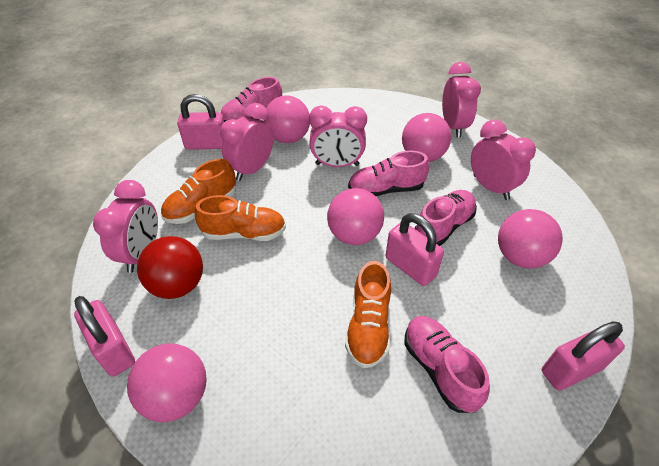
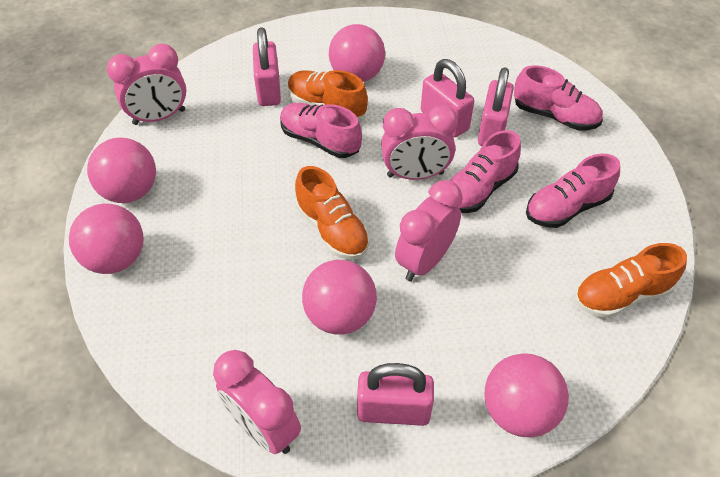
pink clock: [93,180,158,273] [220,103,273,181] [309,106,367,167] [442,62,481,138] [471,120,536,200] = 5 -> [107,44,186,125] [213,350,301,454] [381,105,458,180] [395,180,463,281] = 4
red ball: [137,236,203,299] = 1 -> none = 0

